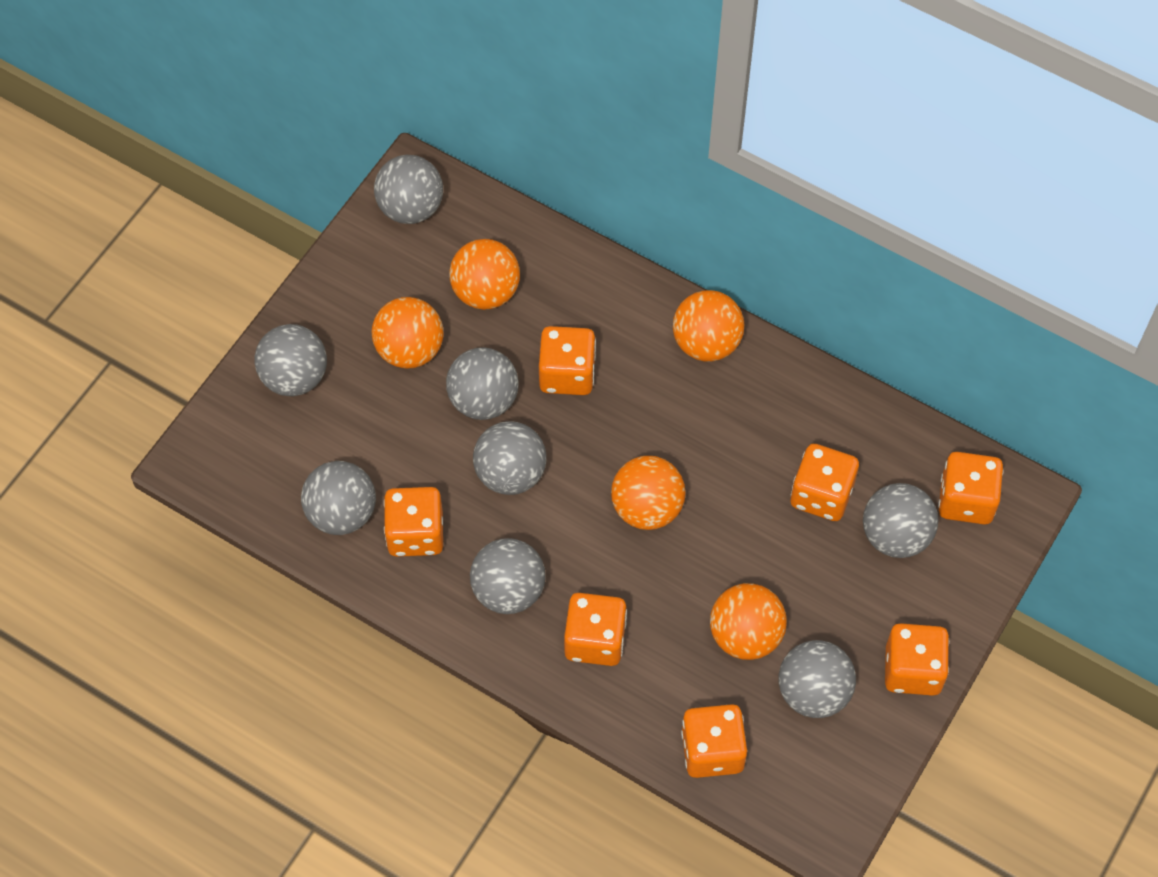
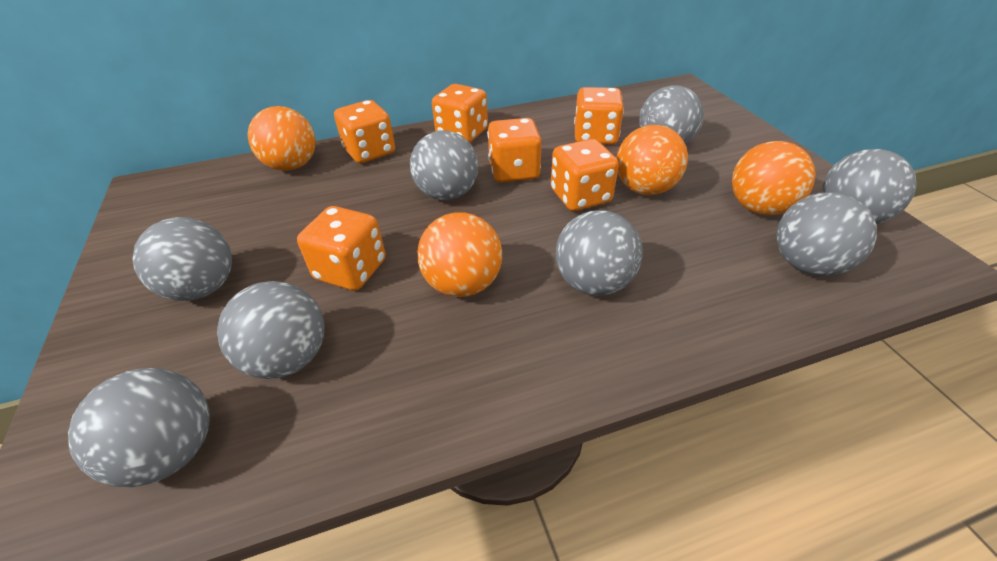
orange ball: [372,297,443,368] [449,239,520,310] [611,456,686,530] [673,290,744,362] [710,583,787,660] = 5 -> [248,106,316,171] [417,212,502,297] [617,125,688,195] [732,141,816,215] = 4
orange dice: [384,487,443,557] [539,326,596,395] [564,593,627,666] [681,704,747,778] [791,444,859,521] [885,623,949,696] [938,452,1003,525] = 7 -> [297,206,386,291] [334,100,395,163] [432,84,488,142] [487,118,542,183] [551,139,619,211] [574,87,624,145] = 6

